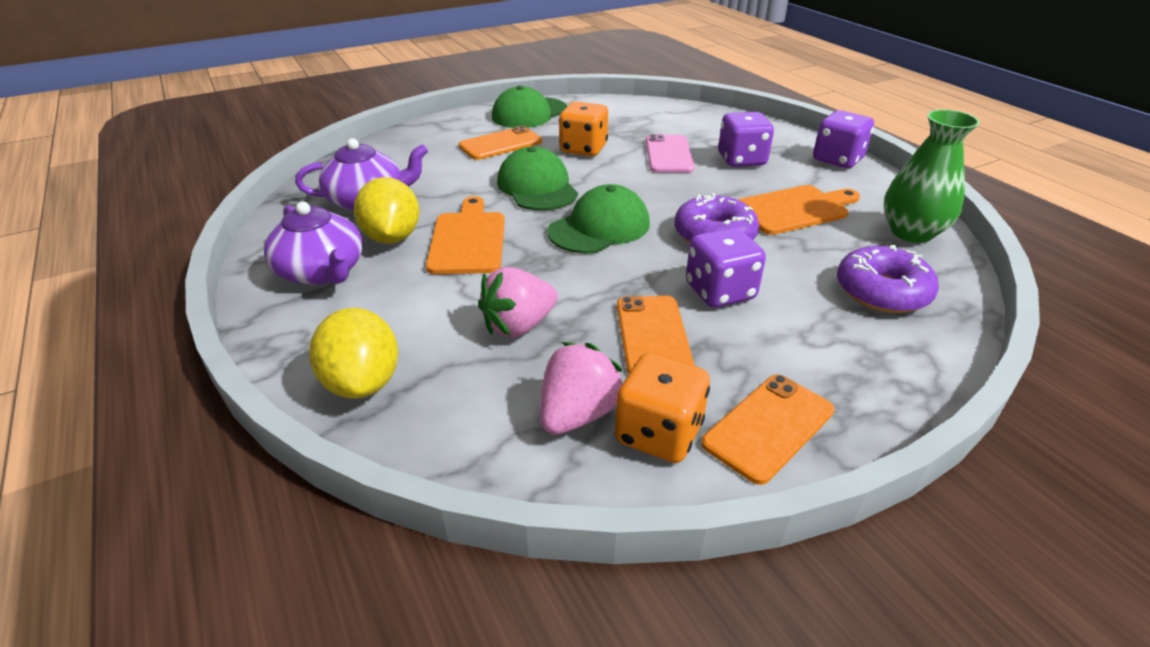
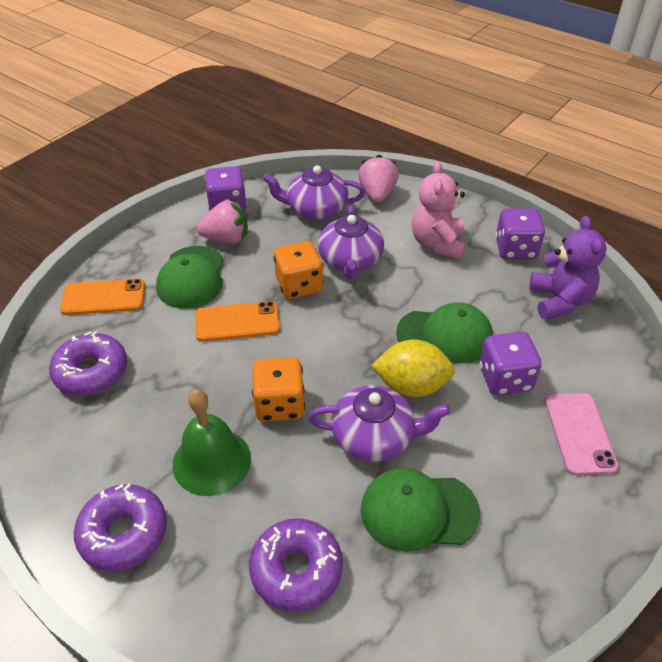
green bell: none = 0 -> [173,390,251,496] = 1
green vase: [884,109,980,243] = 1 -> none = 0
orange cutting board: [426,196,505,274] [737,185,860,235] = 2 -> none = 0
orange phone: [459,126,542,160] [617,296,695,374] [701,374,835,485] = 3 -> [60,279,145,315] [196,301,280,342] = 2
pink teddy bear: none = 0 -> [411,161,466,259] = 1
purple donut: [674,193,759,243] [837,245,939,313] = 2 -> [49,331,127,396] [74,484,167,571] [249,518,343,612] = 3
purple teapot: [264,202,363,285] [295,138,428,211] = 2 -> [262,165,365,220] [308,385,450,462] [318,206,384,279] = 3
purple teddy bear: none = 0 -> [529,216,607,320] = 1
yellow lemon: [309,308,398,399] [354,177,419,244] = 2 -> [371,340,455,397] = 1

